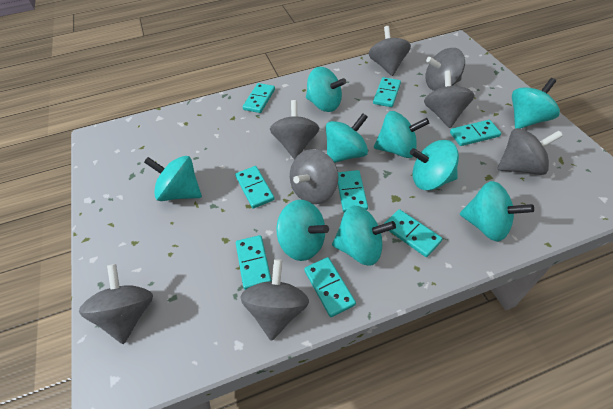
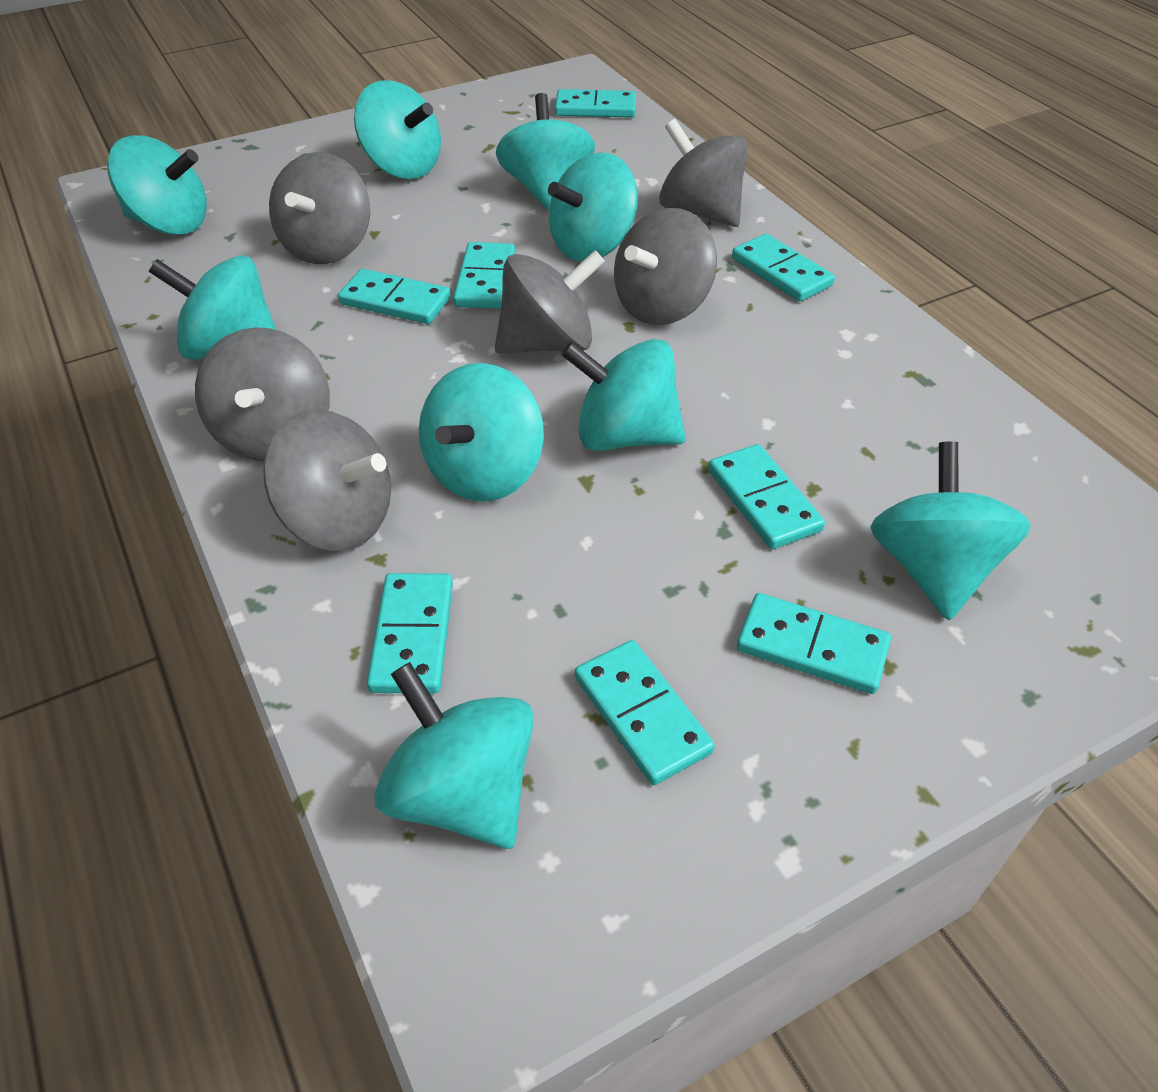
grey spinning top: [79,264,153,344] [240,259,309,341] [270,100,319,159] [290,149,338,204] [369,26,411,76] [424,71,475,128] [425,48,465,91] [498,128,563,175] = 8 -> [195,327,330,461] [263,410,391,551] [269,152,370,264] [495,250,605,354] [614,208,717,325] [659,119,748,227] = 6

